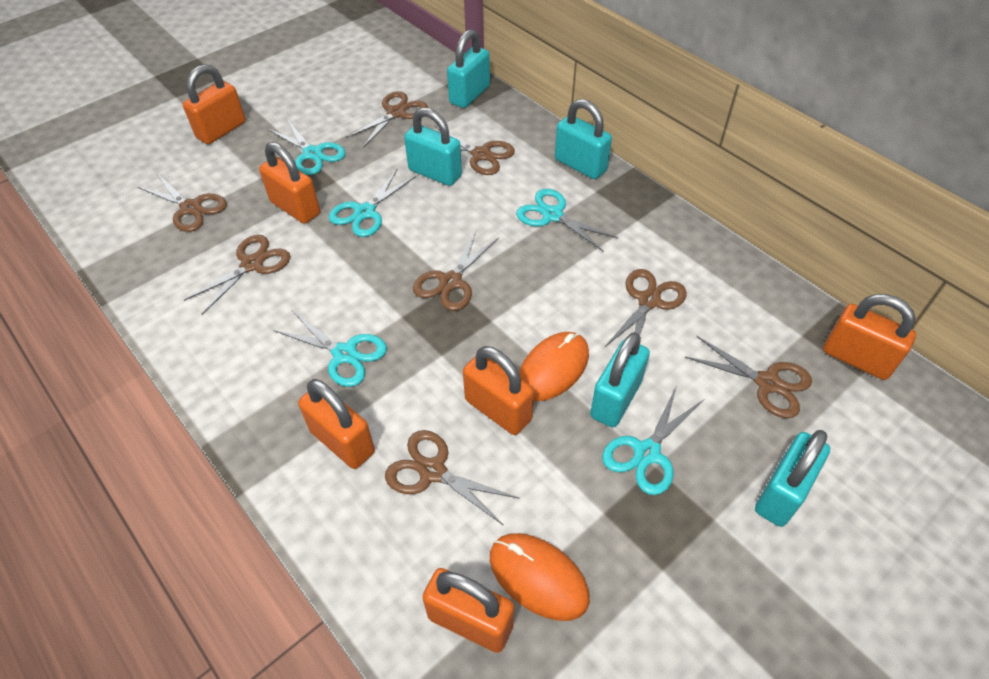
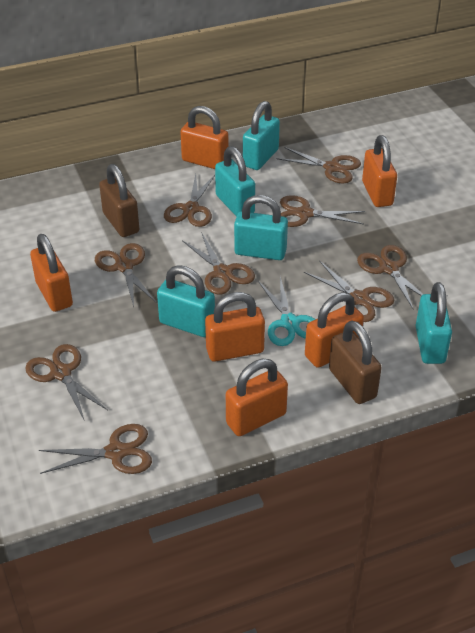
brown padlock: none = 0 -> [99,164,139,237] [329,321,382,404] = 2
brown scissors: [138,174,227,232] [184,235,291,314] [346,91,428,147] [385,430,520,526] [413,229,499,311] [435,126,515,175] [605,269,687,347] [685,336,812,418] = 8 -> [25,344,108,421] [39,424,152,474] [95,243,156,307] [164,174,215,227] [182,232,255,295] [277,147,361,184] [280,195,365,227] [304,260,394,322] [357,245,423,310] = 9
orange mouse: [490,533,590,621] [519,332,589,401] = 2 -> none = 0
turquoise scissors: [268,119,346,175] [274,311,387,387] [329,169,416,237] [516,189,618,252] [602,386,704,495] = 5 -> [258,277,315,346] = 1

